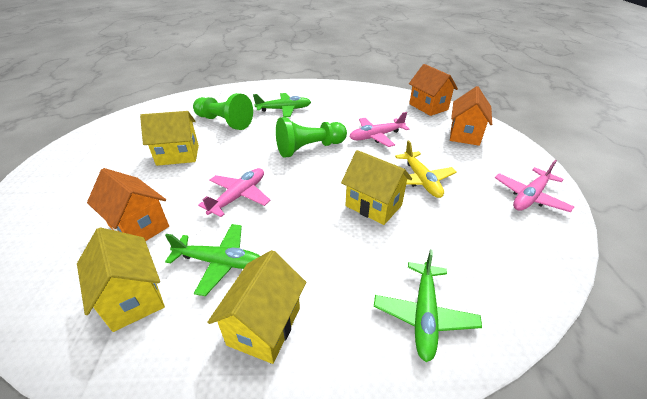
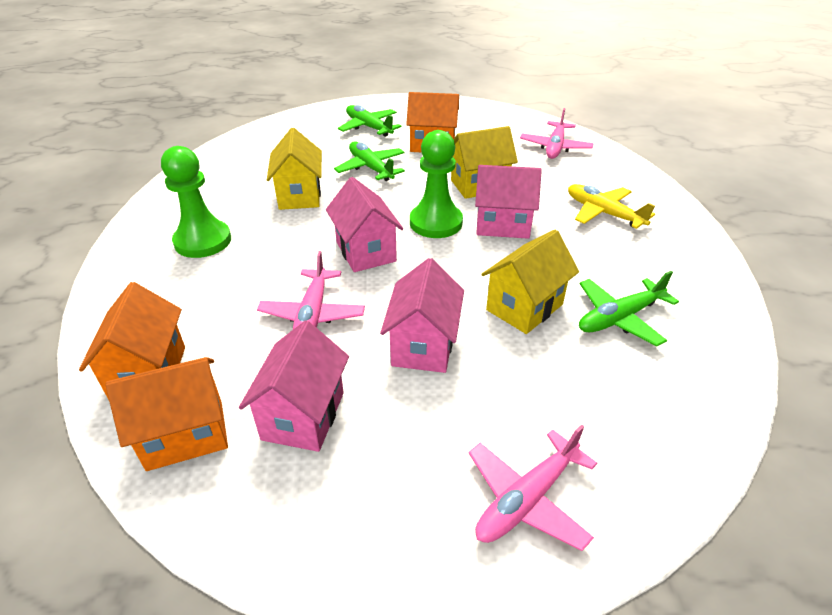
pink house: none = 0 -> [239,321,349,452] [326,177,403,272] [380,258,464,373] [475,165,542,239] = 4
yellow house: [77,227,165,332] [140,111,199,166] [207,250,306,364] [341,150,412,225] = 4 -> [267,128,322,210] [451,126,518,199] [481,229,579,334] = 3

